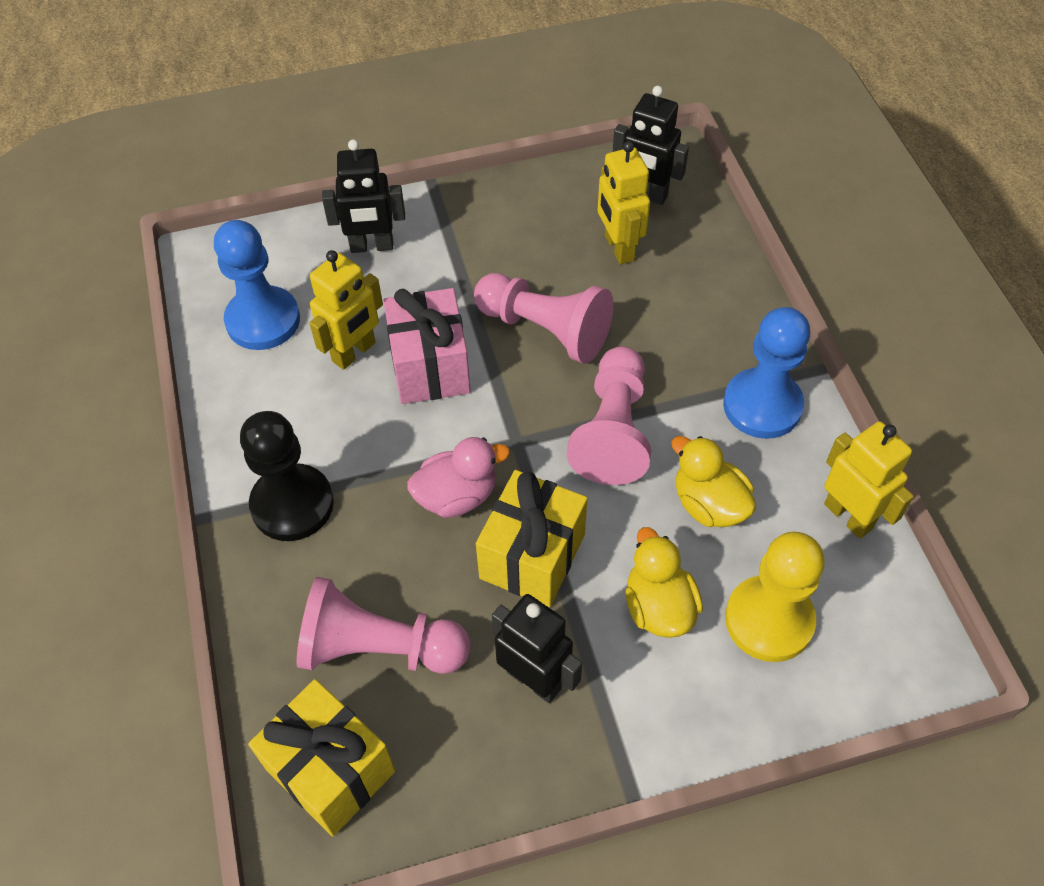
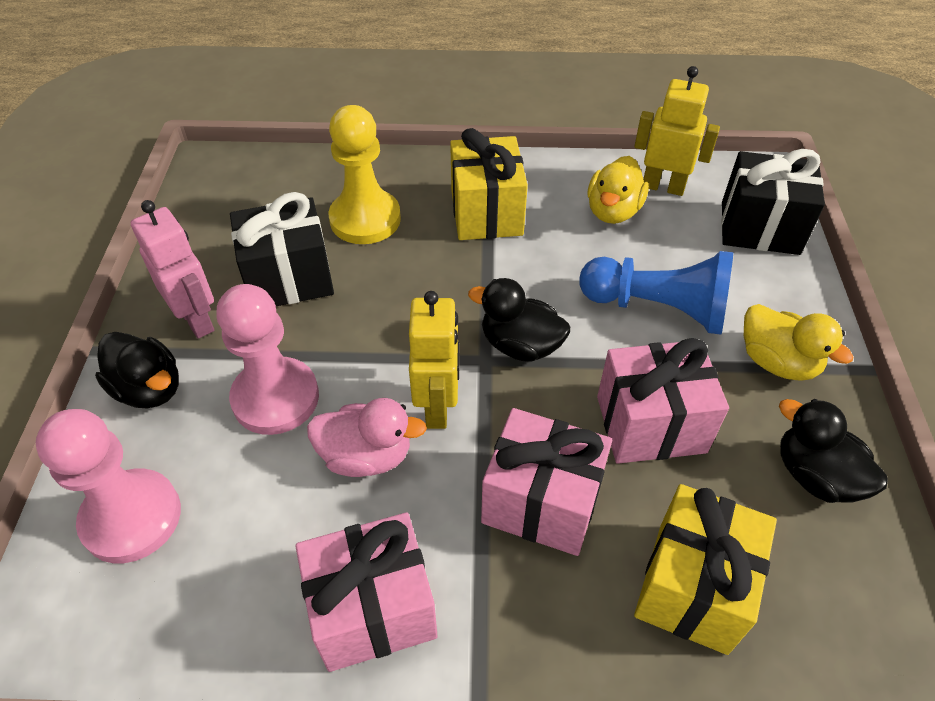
black duck: none = 0 -> [95,332,179,408] [468,278,570,361] [779,399,888,503] = 3
black gift: none = 0 -> [230,192,334,306] [721,149,825,255] = 2
black pawn: [240,411,334,541] = 1 -> none = 0
black robot: [322,139,405,253] [492,594,582,703] [613,86,689,205] = 3 -> none = 0
blue pawn: [214,220,300,350] [723,307,810,439] = 2 -> [579,251,733,335] = 1
pink gift: [383,288,471,404] = 1 -> [295,512,437,672] [481,408,612,556] [597,338,729,464] = 3
pink pawn: [297,577,470,674] [474,273,613,364] [567,346,651,485] = 3 -> [36,409,181,563] [216,284,319,435] = 2
pink robot: none = 0 -> [130,200,214,339] = 1
yellow robot: [310,250,383,370] [598,141,650,264] [824,421,914,539] = 3 -> [409,291,460,429] [634,66,720,196] = 2

